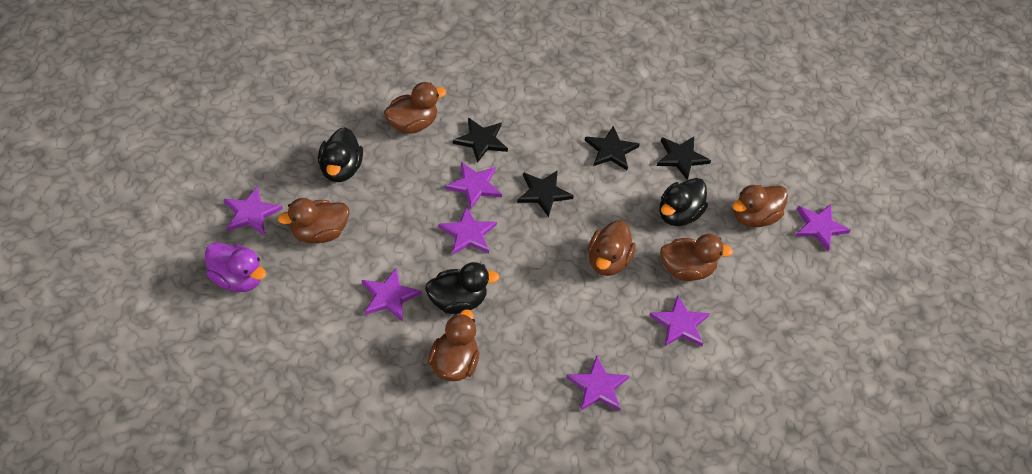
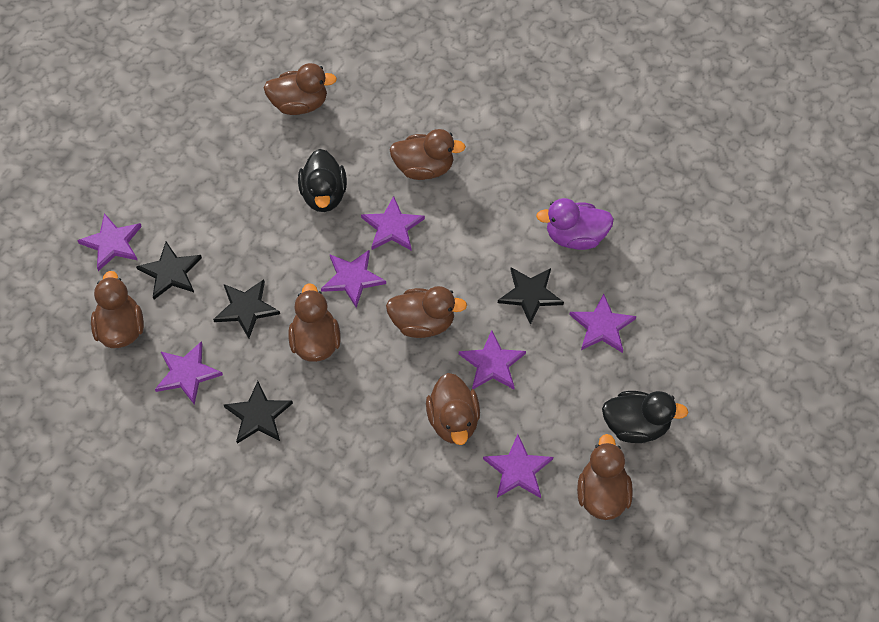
black duck: [318,127,363,182] [425,262,499,314] [660,178,708,226] = 3 -> [298,149,347,212] [602,391,688,443] = 2
brown duck: [278,198,350,243] [384,82,447,134] [428,310,479,381] [588,220,636,276] [660,234,733,281] [732,185,788,227] = 6 -> [91,271,144,348] [263,63,337,115] [289,283,341,362] [386,286,467,338] [389,129,466,180] [426,373,480,445] [577,434,633,520] = 7

